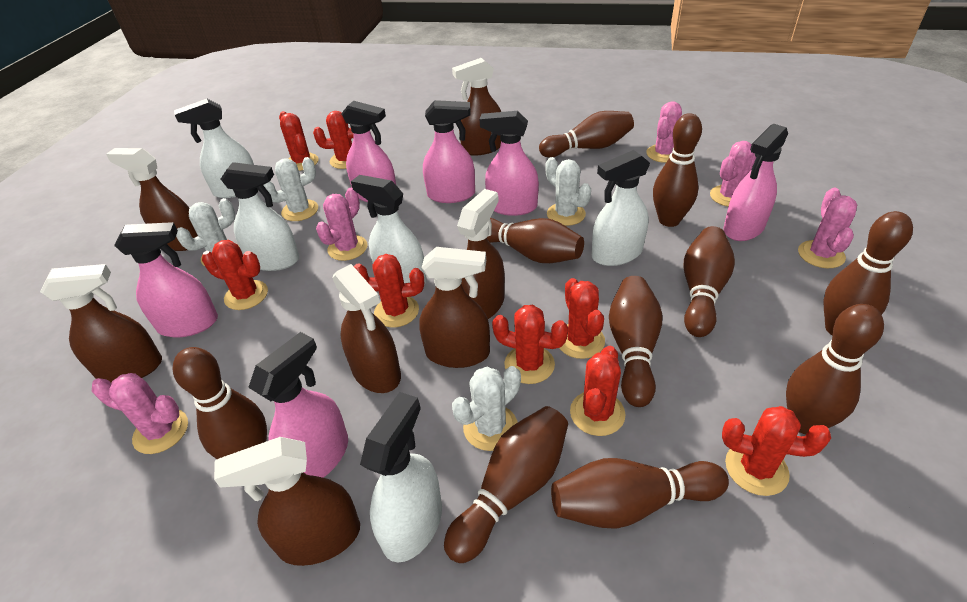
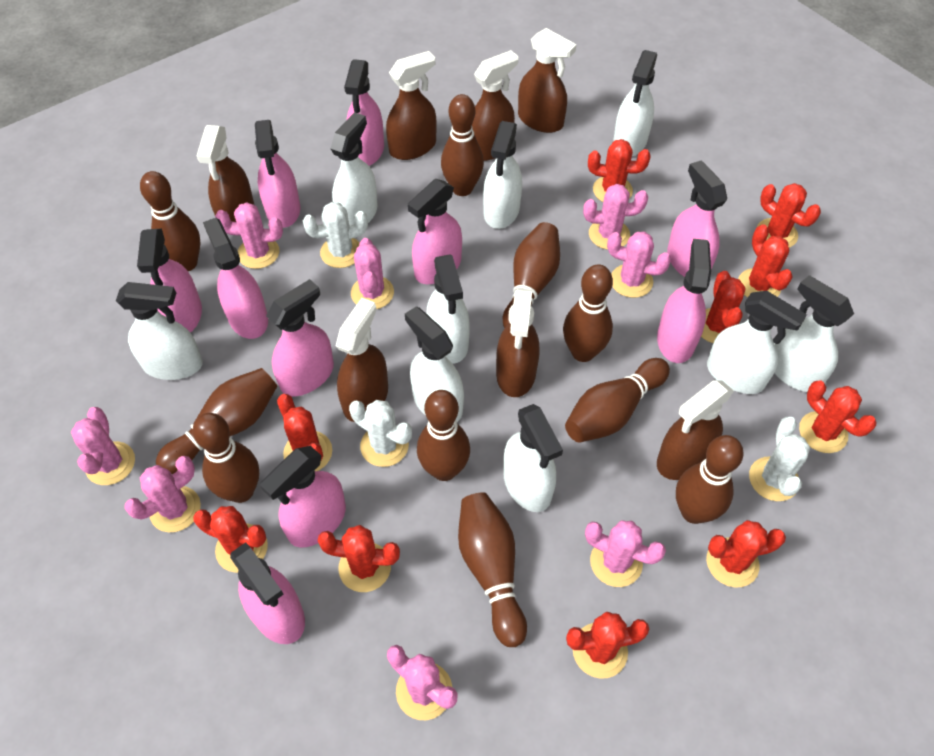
pink cactus: [92,373,188,454] [316,188,367,261] [646,101,682,163] [710,141,756,207] [798,188,857,268] = 5 -> [71,407,135,485] [124,456,201,532] [215,203,283,269] [351,238,394,309] [387,645,458,720] [583,184,648,250] [585,521,666,587] [607,232,671,298] = 8
pink spray bottle: [114,222,218,337] [248,332,348,478] [341,101,396,202] [423,100,475,203] [479,111,539,216] [724,124,788,241] = 6 -> [137,229,202,333] [203,218,268,339] [230,542,305,644] [255,120,300,228] [260,446,346,547] [266,279,334,396] [344,59,384,166] [408,179,462,284] [657,239,711,363] [667,160,727,277] = 10
red cactus: [202,240,268,310] [279,111,319,171] [313,111,354,169] [354,254,424,327] [492,305,568,384] [560,278,605,359] [570,346,625,436] [722,406,831,496] = 8 -> [193,506,268,573] [277,394,332,471] [317,525,400,592] [566,612,649,679] [588,139,651,202] [701,271,745,343] [706,520,786,588] [738,224,793,298] [757,183,821,248] [799,381,876,453] = 10
white cactus: [176,198,239,266] [263,157,318,221] [452,366,521,451] [545,157,591,226] = 4 -> [303,202,368,268] [349,400,412,467] [749,417,810,501] = 3
white spray bottle: [174,99,254,198] [221,162,299,271] [351,175,427,285] [360,392,442,562] [592,150,650,266] = 5 -> [116,282,203,380] [331,112,378,225] [405,306,464,422] [426,254,470,364] [483,121,522,229] [503,404,563,512] [613,50,657,156] [707,291,807,394] [774,275,854,392] = 9

